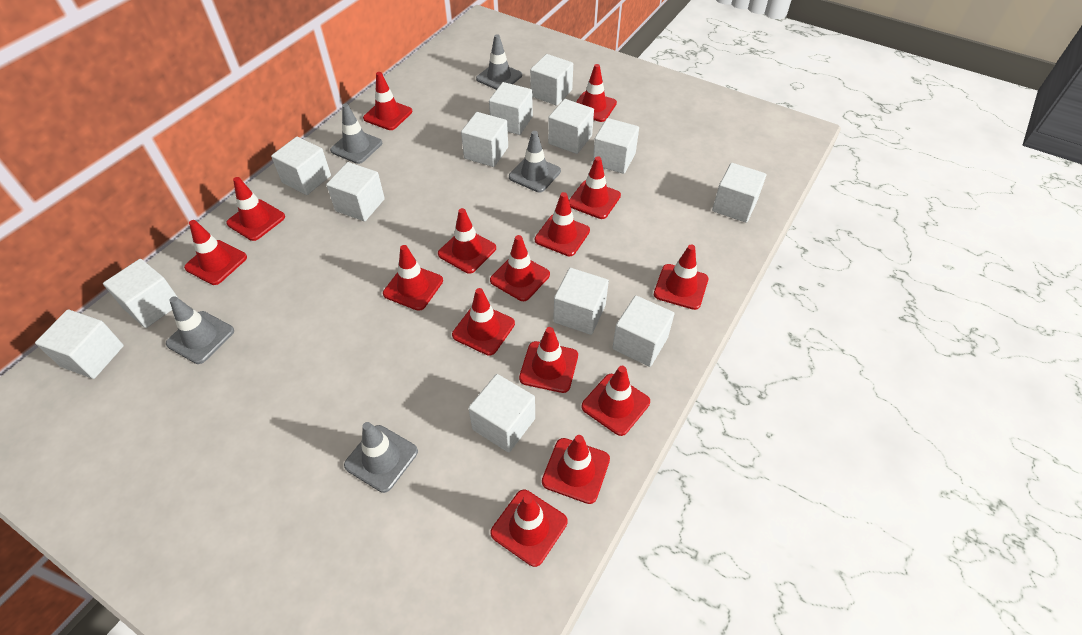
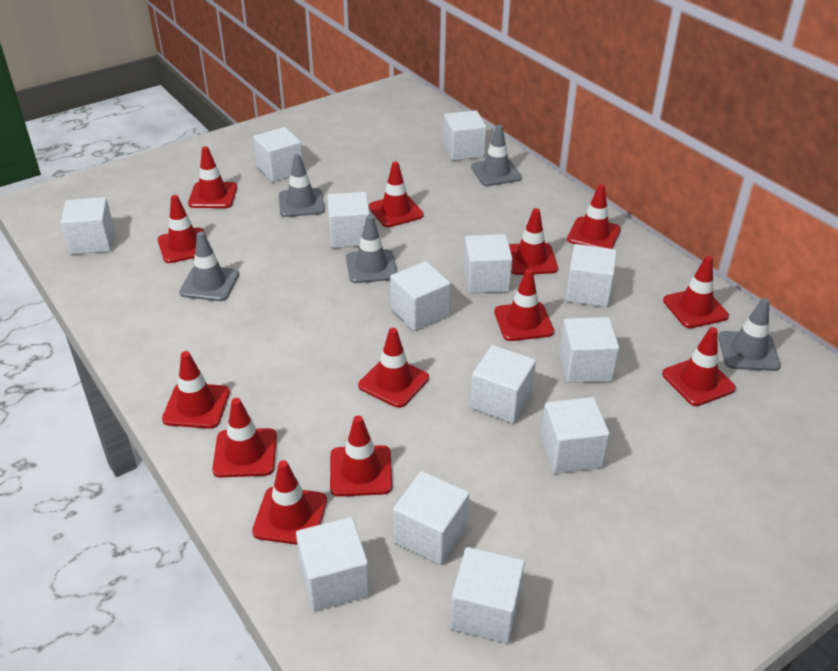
red traffic cone: [184,220,247,285] [226,177,285,241] [363,72,412,130] [383,245,443,311] [438,208,496,274] [452,288,515,356] [490,235,550,301] [490,490,567,567] [519,327,578,393] [535,192,590,256] [542,435,610,504] [569,156,621,219] [576,64,617,122] [581,366,650,436] [654,245,708,310] = 15 -> [157,195,207,263] [162,351,230,429] [188,146,237,208] [212,398,277,478] [252,460,327,545] [330,416,392,497] [358,328,429,408] [369,162,424,227] [494,269,554,341] [509,208,558,275] [567,184,621,249] [662,327,736,406] [663,256,729,328] = 13

